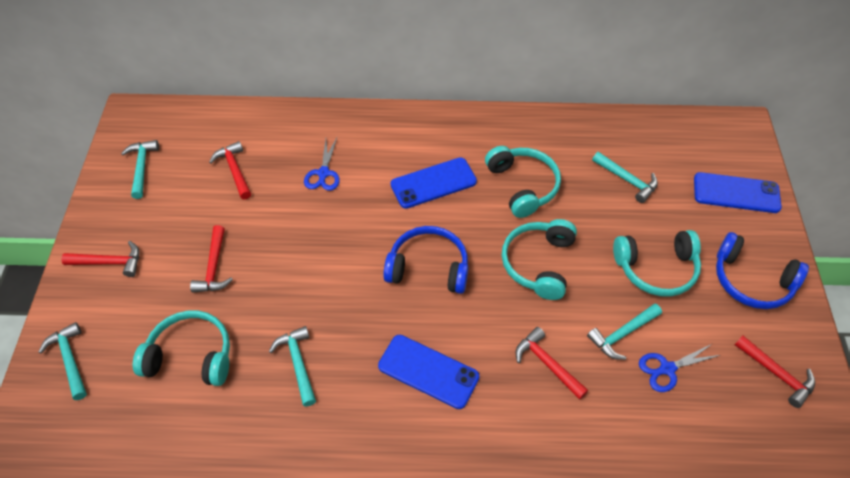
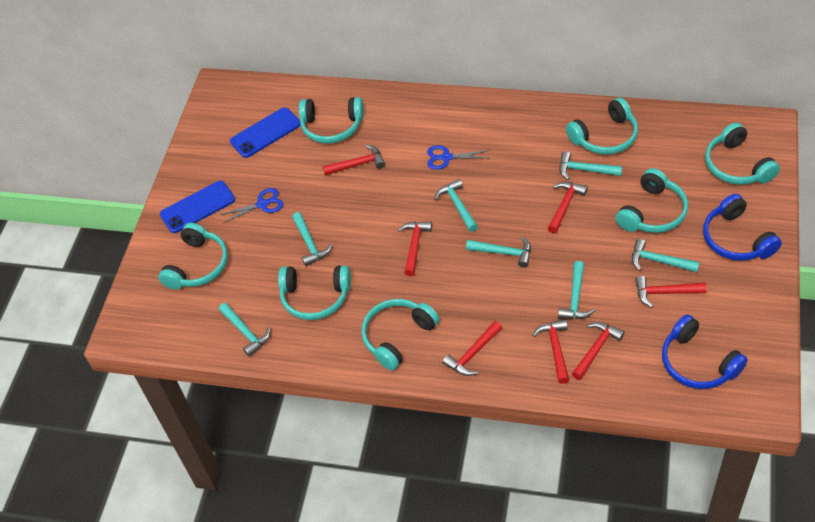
blue phone: [378,335,479,409] [391,157,477,209] [694,172,782,213] = 3 -> [160,181,235,233] [230,107,301,158] = 2
red hammer: [62,241,139,277] [190,225,233,293] [209,141,251,199] [515,327,588,400] [735,336,815,408] = 5 -> [322,145,385,176] [398,221,432,276] [442,321,502,376] [532,319,569,384] [548,182,588,233] [572,322,625,380] [635,276,707,308] = 7
turquoise hammer: [39,322,87,400] [121,140,159,199] [269,326,316,406] [587,304,662,360] [592,152,658,203] = 5 -> [219,303,271,357] [292,212,332,266] [434,179,478,232] [466,236,531,268] [558,261,595,319] [559,151,622,180] [632,239,700,272] = 7
turquoise headphones: [133,311,230,386] [485,146,561,218] [502,219,577,300] [613,230,701,297] = 4 -> [158,223,228,290] [278,265,351,320] [299,97,364,144] [361,299,439,371] [566,98,638,155] [616,168,688,233] [705,122,780,185] = 7

